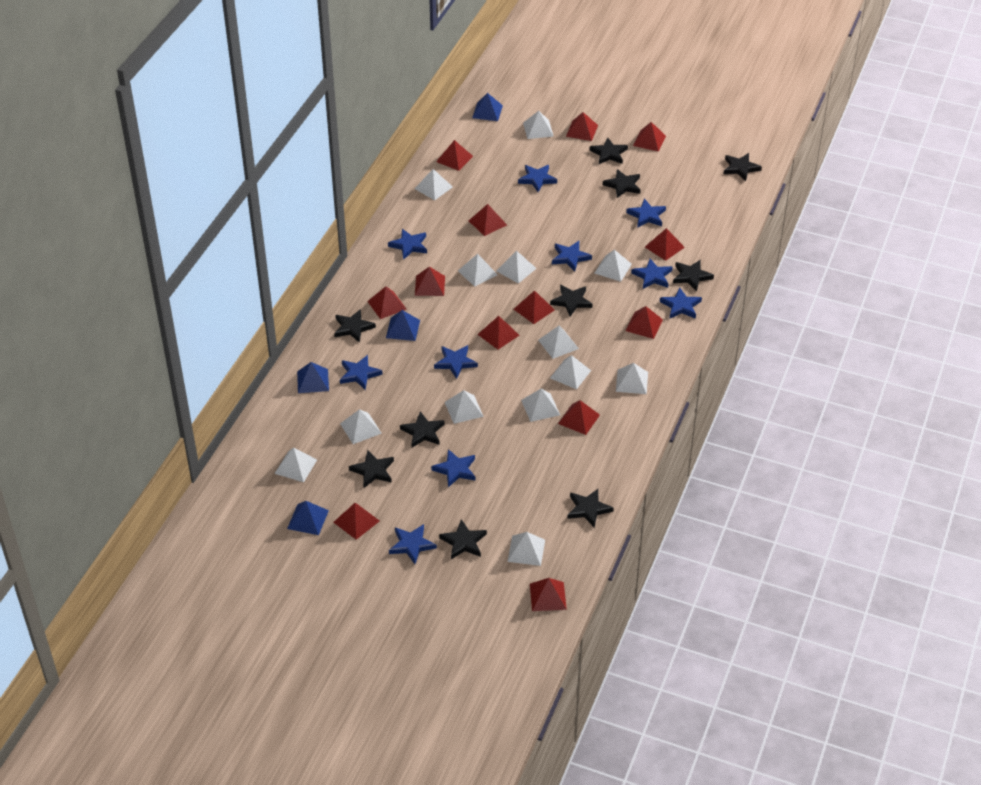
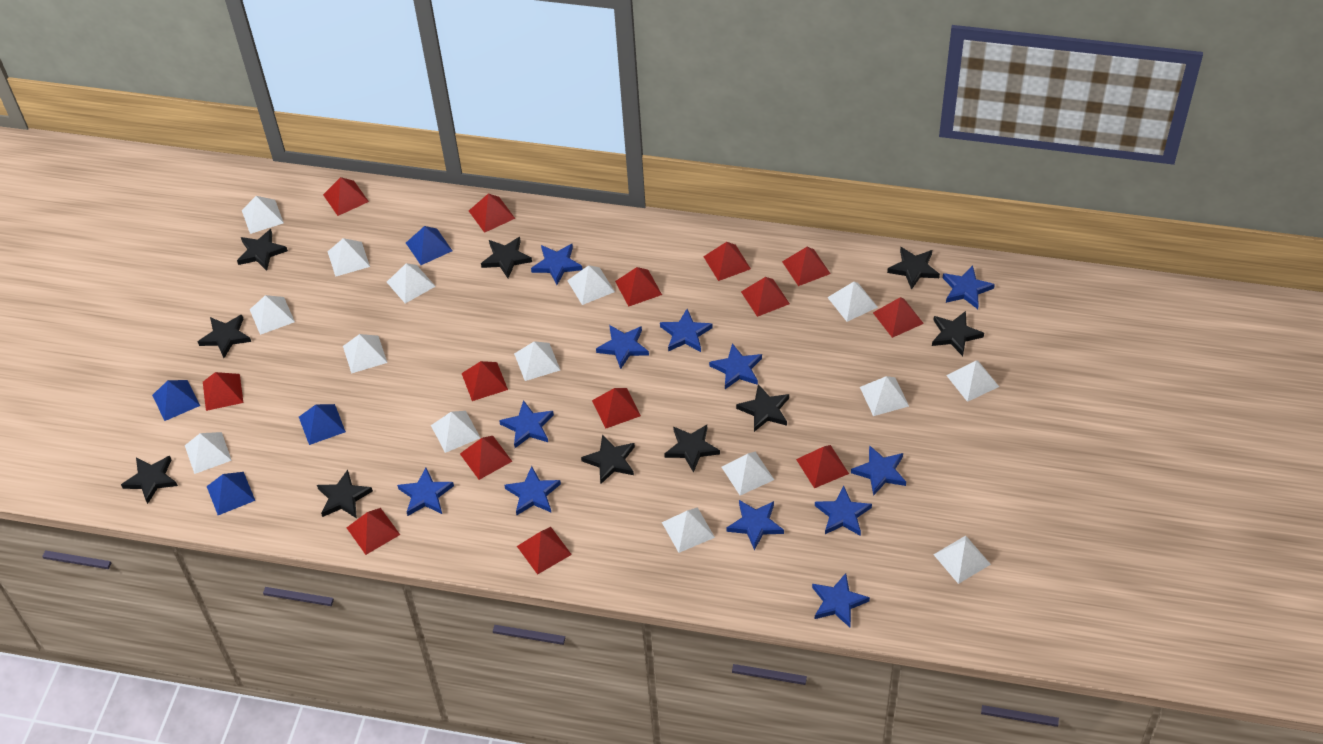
blue star: [340,355,383,390] [388,229,427,260] [389,524,437,564] [431,449,475,488] [434,345,478,379] [518,165,557,192] [552,241,592,271] [626,199,666,228] [631,259,673,289] [660,288,702,319] = 10 -> [397,468,454,516] [499,400,554,448] [504,466,561,515] [531,244,583,285] [596,325,649,369] [660,309,713,352] [709,343,762,389] [727,500,784,550] [812,573,870,627] [815,486,872,536] [851,445,906,496] [943,265,995,309] = 12
red pyramid: [333,503,379,540] [367,286,406,319] [415,267,445,296] [436,140,473,171] [469,204,507,236] [477,316,520,350] [514,290,554,324] [530,578,567,611] [558,400,600,435] [566,112,598,141] [625,306,663,339] [633,122,666,152] [645,228,685,261] = 13 -> [203,372,244,411] [323,177,369,216] [347,508,400,555] [460,436,512,480] [461,361,508,401] [469,194,515,233] [517,527,572,575] [592,388,641,429] [615,267,662,306] [703,242,751,281] [741,277,790,317] [782,247,830,286] [796,445,849,488] [873,297,924,338] = 14
white pyramid: [275,448,317,482] [340,409,382,444] [414,169,453,200] [445,390,484,424] [458,254,498,287] [497,251,537,284] [507,532,545,566] [521,389,560,422] [523,111,554,139] [538,325,579,359] [550,355,591,389] [594,250,632,282] [616,363,648,394] = 13 -> [185,432,232,474] [242,196,284,234] [250,295,295,335] [327,238,370,277] [343,334,387,374] [387,263,436,303] [431,411,480,453] [514,341,560,381] [567,265,615,305] [662,507,715,553] [721,452,774,495] [827,282,878,322] [860,376,909,416] [933,536,991,584] [946,360,999,402] = 15

